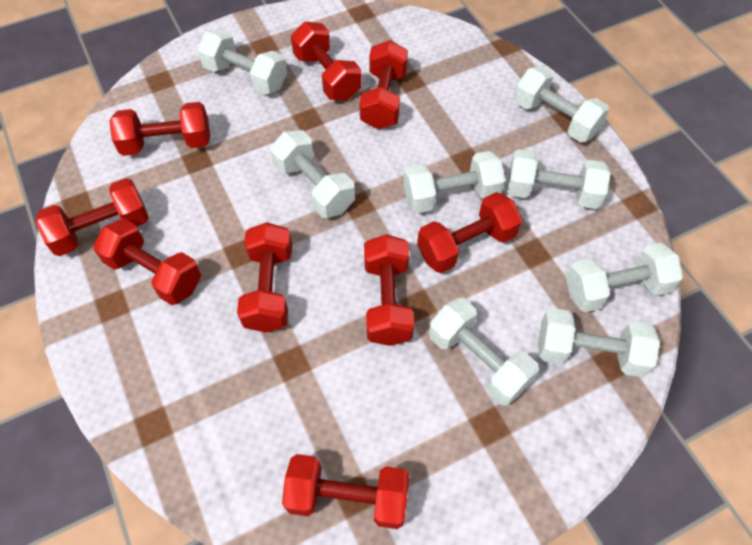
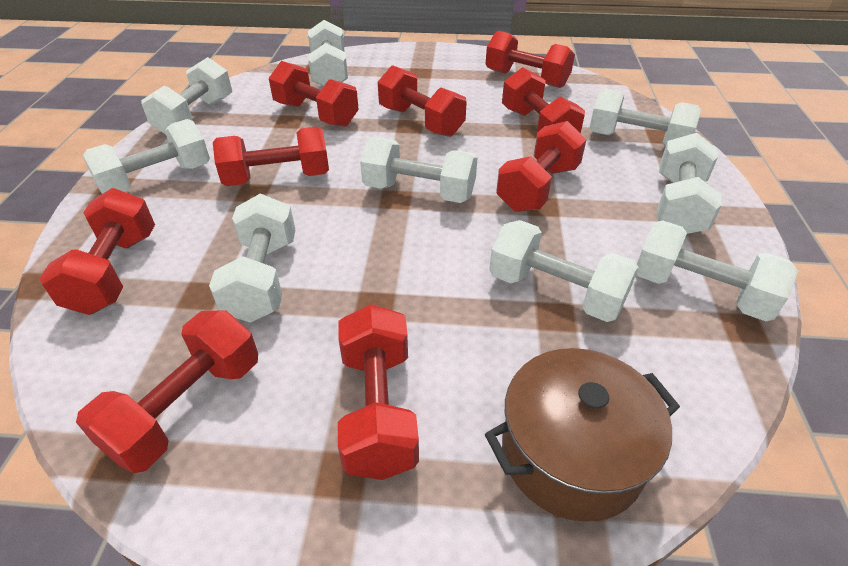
brown pot: none = 0 -> [485,348,680,522] = 1
white dumbbell: [198,29,287,95] [270,130,355,218] [403,151,505,213] [429,298,539,406] [507,149,611,209] [514,66,609,142] [538,308,660,377] [566,243,683,312] = 8 -> [83,119,210,194] [141,57,232,135] [209,194,295,323] [308,20,348,86] [360,137,478,203] [489,220,639,322] [589,88,701,147] [637,220,798,321] [657,133,722,234] = 9

